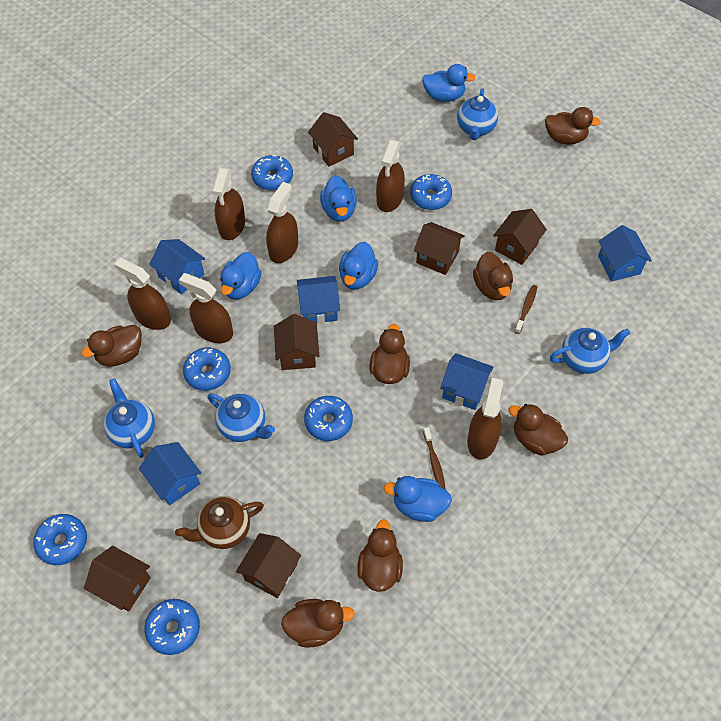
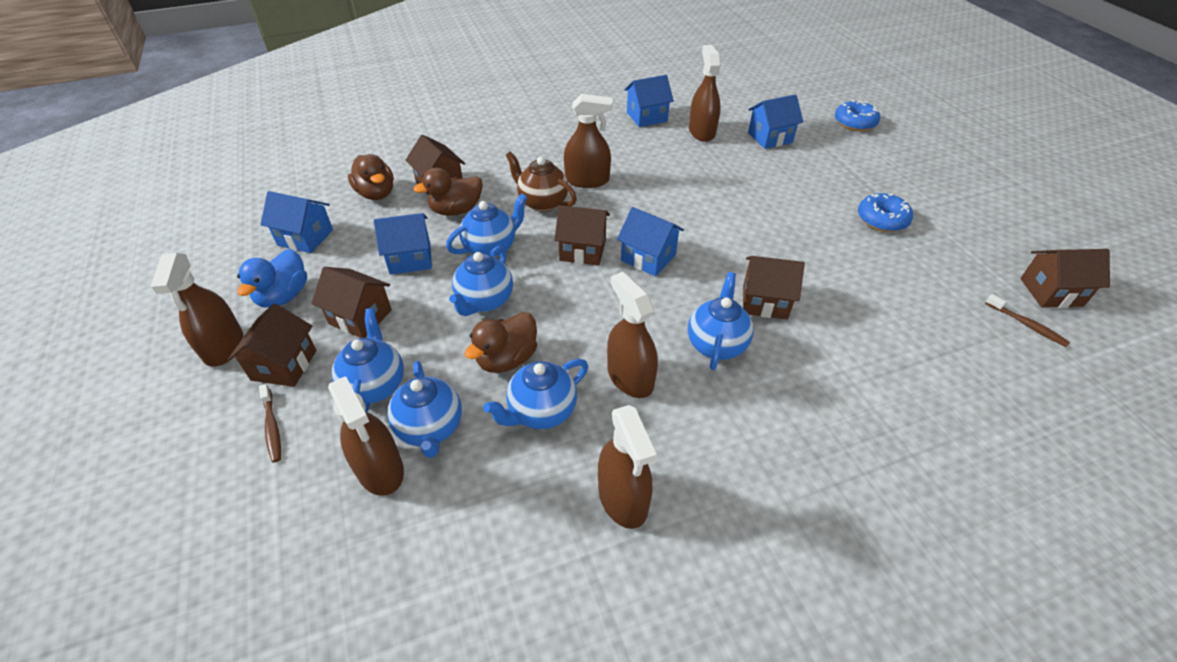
blue donut: [33,514,87,565] [144,599,200,655] [183,347,231,391] [251,155,293,190] [304,396,353,441] [410,174,452,210] = 6 -> [835,100,880,131] [858,193,913,232] = 2
blue duck: [220,252,261,300] [320,176,357,221] [339,242,378,290] [383,476,452,522] [422,64,475,102] = 5 -> [237,249,307,308] = 1
blue teapot: [104,378,155,458] [208,393,275,442] [457,88,498,140] [550,328,630,374] = 4 -> [332,308,404,412] [387,361,462,458] [446,193,528,258] [449,245,513,316] [483,359,588,429] [688,272,753,370] = 6
brown duck: [81,325,142,366] [281,599,355,647] [357,519,403,592] [369,324,410,384] [473,252,513,300] [509,404,568,456] [545,107,601,144] = 7 -> [348,154,394,200] [413,167,483,216] [464,312,537,373] = 3

